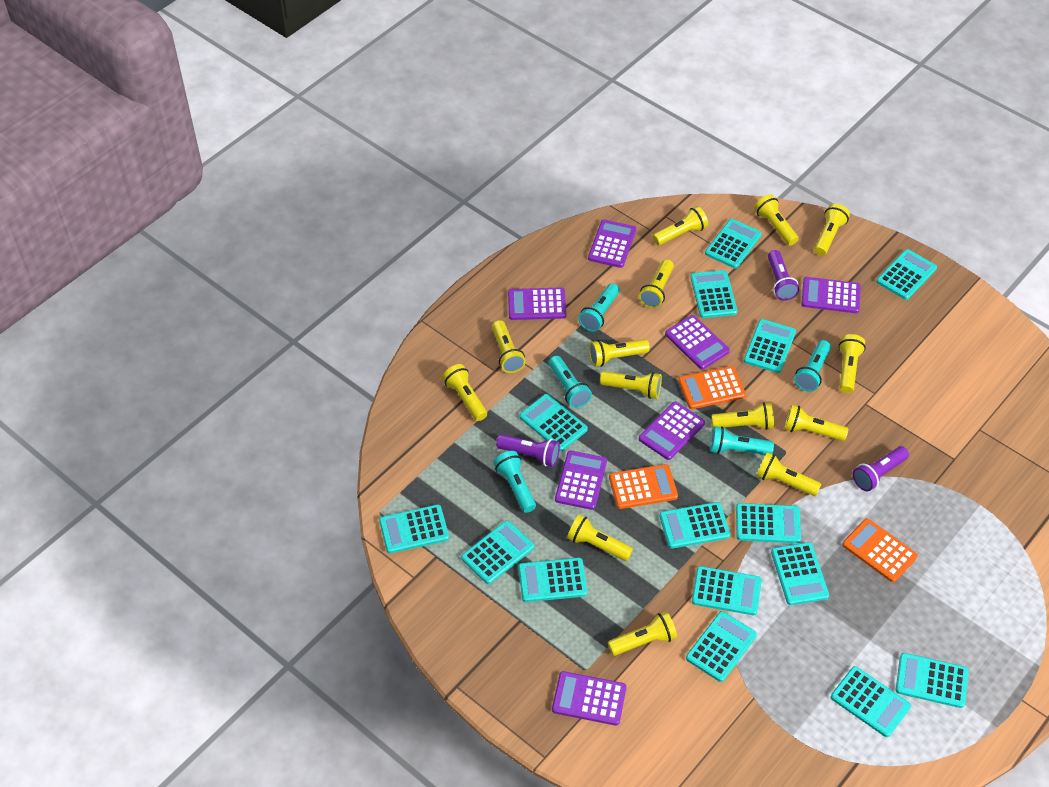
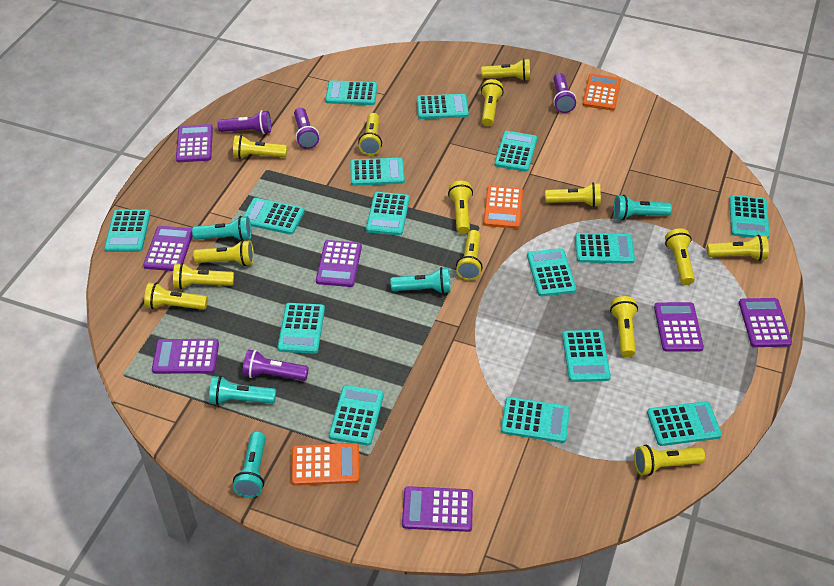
purple flashlight: [496,434,560,467] [768,250,799,301] [853,446,909,491] = 3 -> [218,110,271,134] [243,350,309,381] [294,107,319,149] [553,73,576,113] = 4

